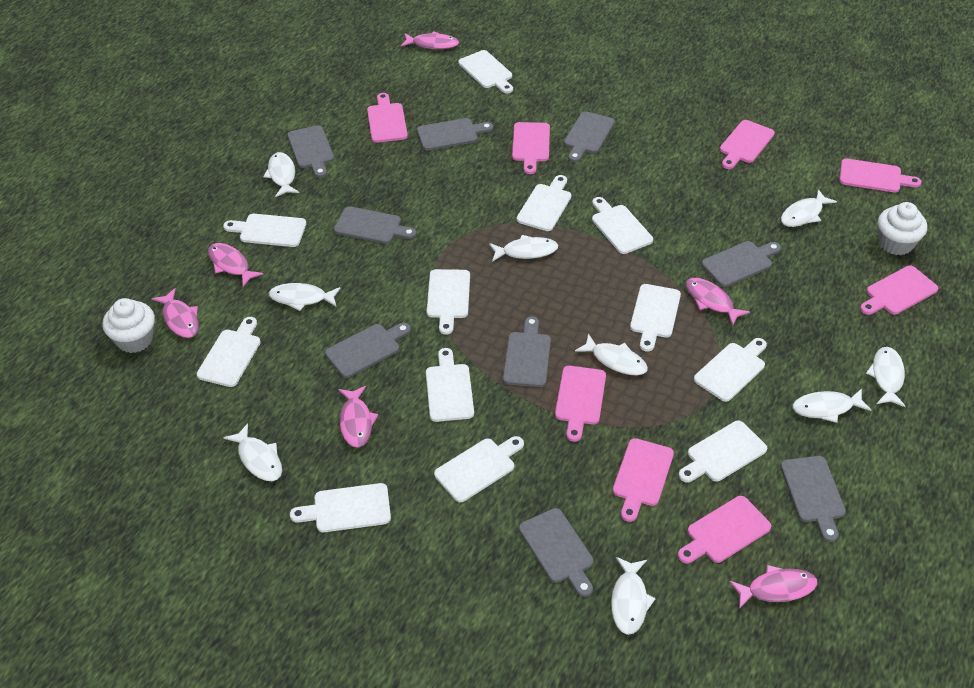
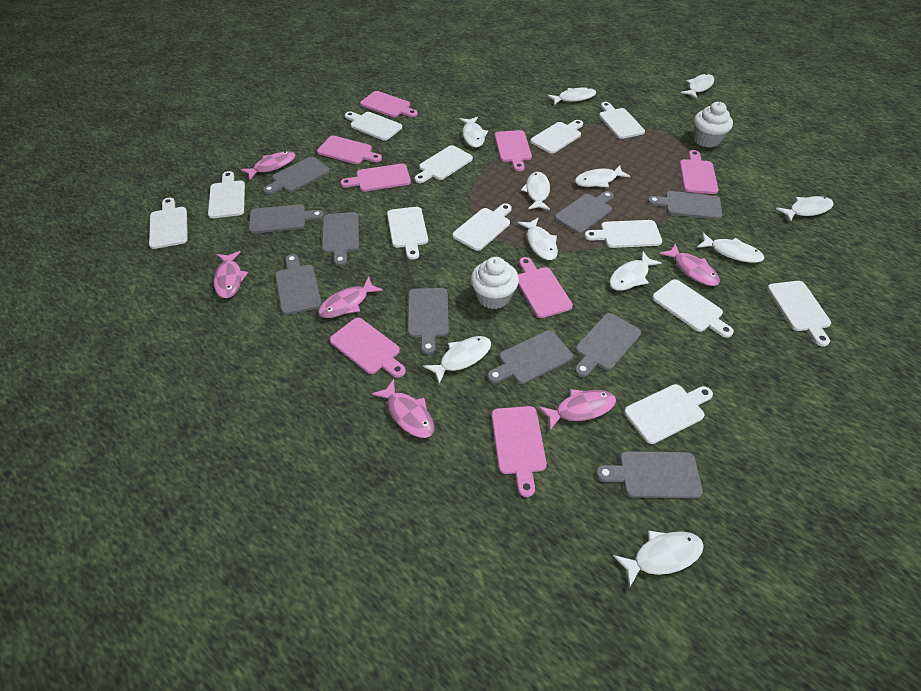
grey cutting board: [287,125,334,178] [325,323,411,378] [334,206,416,244] [417,118,493,151] [503,316,551,387] [519,508,594,597] [564,111,615,162] [702,241,781,287] [781,456,846,542] = 9 -> [249,204,324,234] [263,157,330,195] [275,254,321,315] [322,212,359,266] [408,288,449,354] [488,330,573,384] [555,191,614,234] [575,313,641,377] [596,451,703,498] [648,191,722,220] = 10
white fish: [223,423,282,481] [263,152,299,197] [269,283,341,311] [489,235,559,262] [575,334,648,375] [611,557,656,635] [781,189,837,227] [793,389,871,423] [866,347,906,407] = 9 -> [423,336,491,384] [460,117,488,147] [518,218,558,260] [521,172,550,210] [547,87,596,105] [575,165,630,187] [609,251,662,291] [613,530,704,588] [681,74,714,99] [697,233,765,263] [776,196,834,222] = 11

